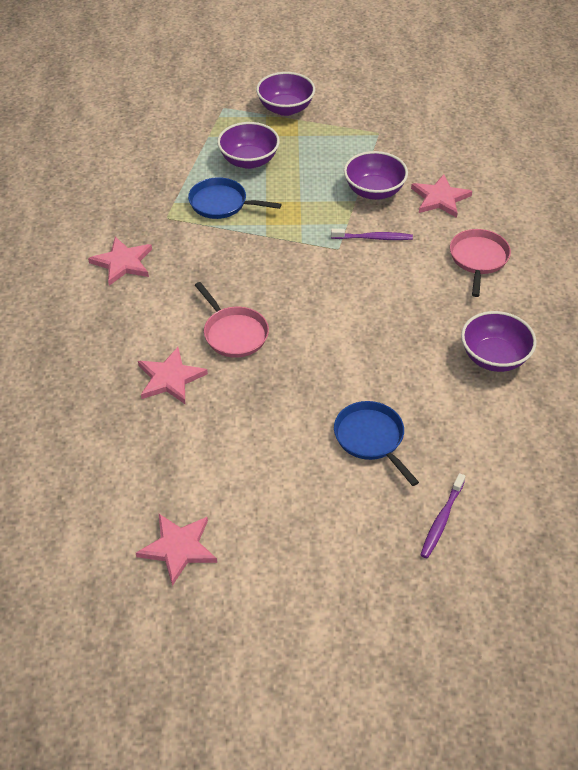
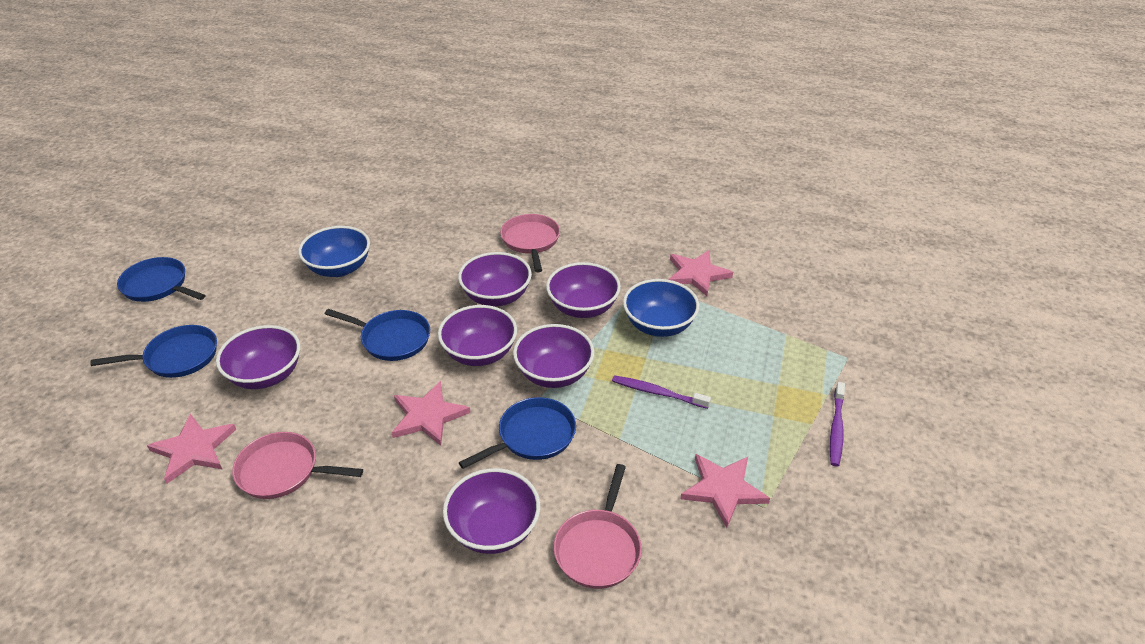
blue bowl: none = 0 -> [298,226,370,277] [623,279,699,337] = 2
blue pan: [188,177,282,219] [334,401,419,486] = 2 -> [90,325,217,378] [117,257,206,302] [325,309,430,361] [459,397,576,469] = 4
pink pan: [195,282,269,358] [450,229,511,297] = 2 -> [232,432,363,499] [500,214,560,273] [554,464,642,589] = 3
purple bowl: [217,122,280,169] [256,72,315,116] [344,151,408,200] [461,311,537,372] = 4 -> [216,325,300,389] [438,305,517,366] [443,468,540,554] [458,252,532,307] [513,324,595,388] [546,262,621,318] = 6

